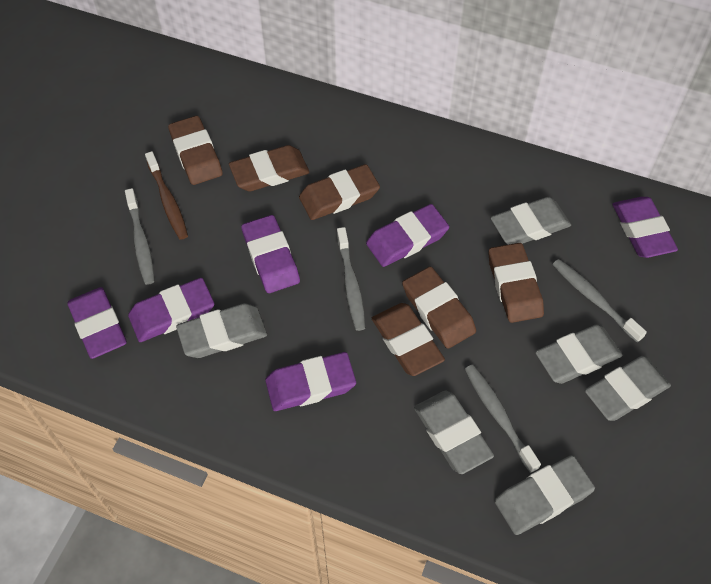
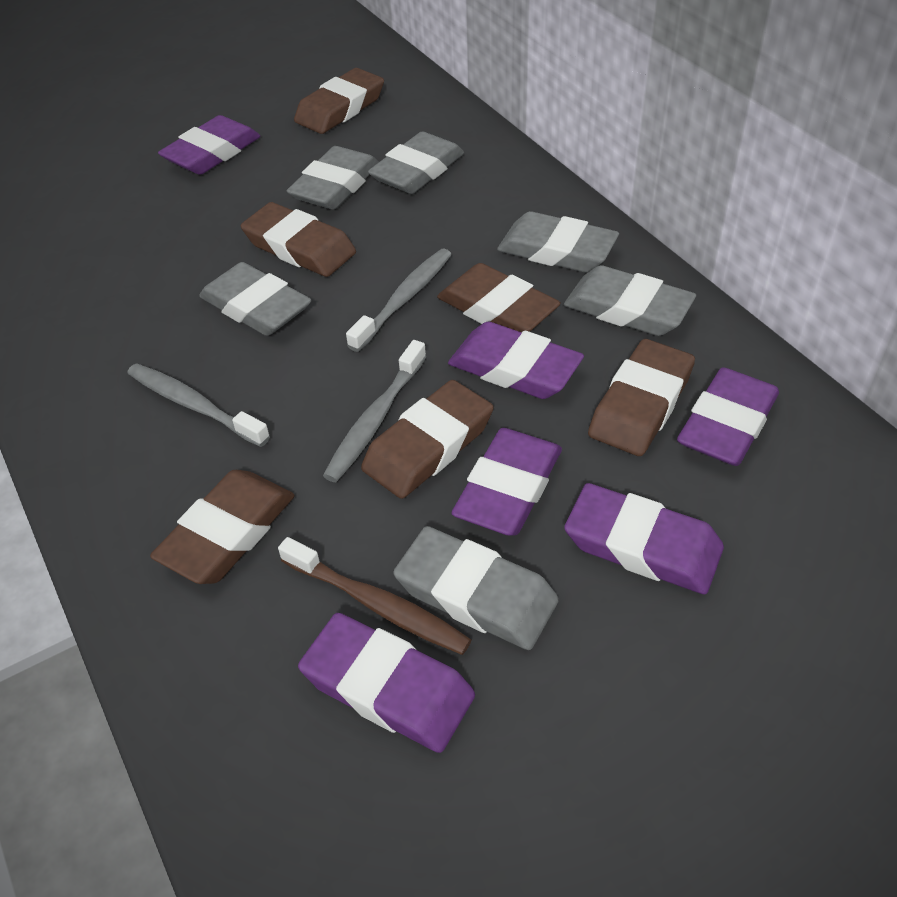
grey toothbrush: [125,188,154,285] [337,227,365,331] [465,365,541,473] [552,259,647,343] = 4 -> [127,363,270,447] [323,340,427,482] [346,249,452,352] = 3

